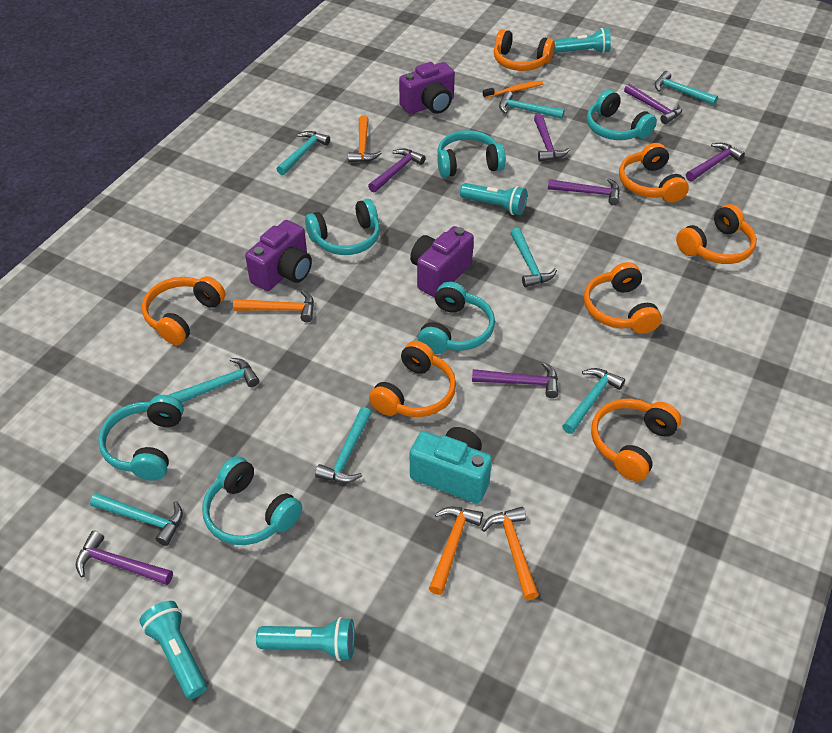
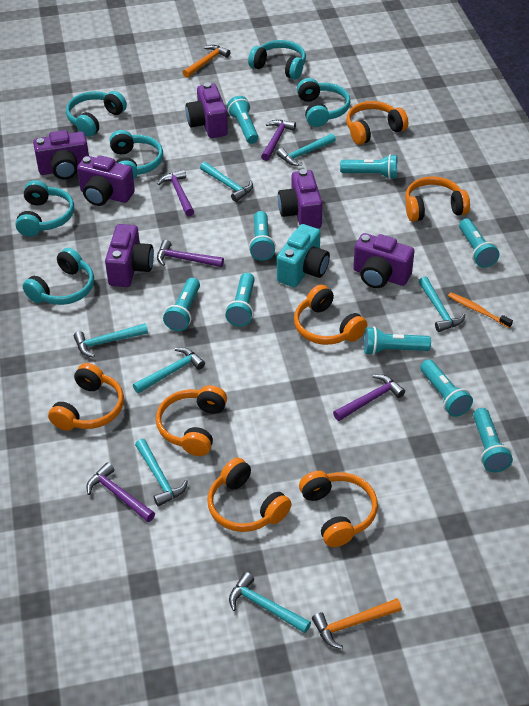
orange hammer: [233,290,314,322] [348,115,381,162] [429,506,483,595] [482,507,539,600] = 4 -> [183,45,230,78] [312,598,402,649] = 2
purple camera: [245,220,312,291] [399,62,455,114] [410,226,474,297] = 3 -> [33,130,89,179] [77,155,135,206] [105,224,154,287] [185,83,228,138] [278,169,323,229] [353,233,414,288] = 6
purple hammer: [76,531,173,585] [368,148,426,192] [472,362,558,398] [534,114,570,161] [548,178,620,205] [624,84,682,124] [686,143,745,181] = 7 -> [86,462,155,522] [157,240,224,267] [158,169,194,216] [261,120,296,161] [333,374,405,421] = 5
turquoise flashlight: [139,601,207,699] [256,617,355,661] [460,183,527,215] [554,28,611,53] = 4 -> [163,278,200,331] [225,273,255,326] [227,96,259,144] [249,211,276,261] [340,154,398,179] [364,326,431,355] [420,359,473,417] [459,218,500,268] [473,408,513,472] = 9
turquoise hammer: [90,493,183,546] [169,358,259,403] [277,131,330,175] [315,407,372,483] [499,91,564,119] [511,228,557,287] [562,368,625,434] [655,71,718,105] = 8 -> [74,323,148,358] [133,347,205,393] [135,439,188,506] [200,162,253,202] [229,572,311,633] [277,133,336,166] [418,277,466,332] = 7

